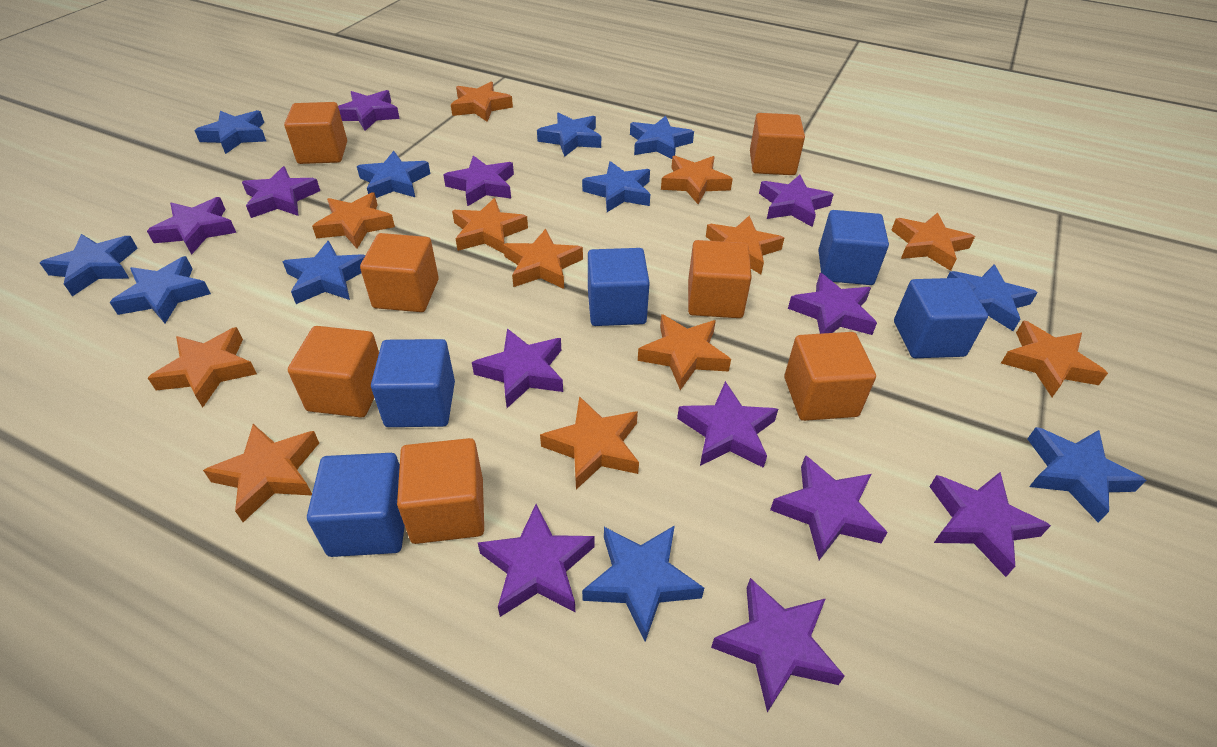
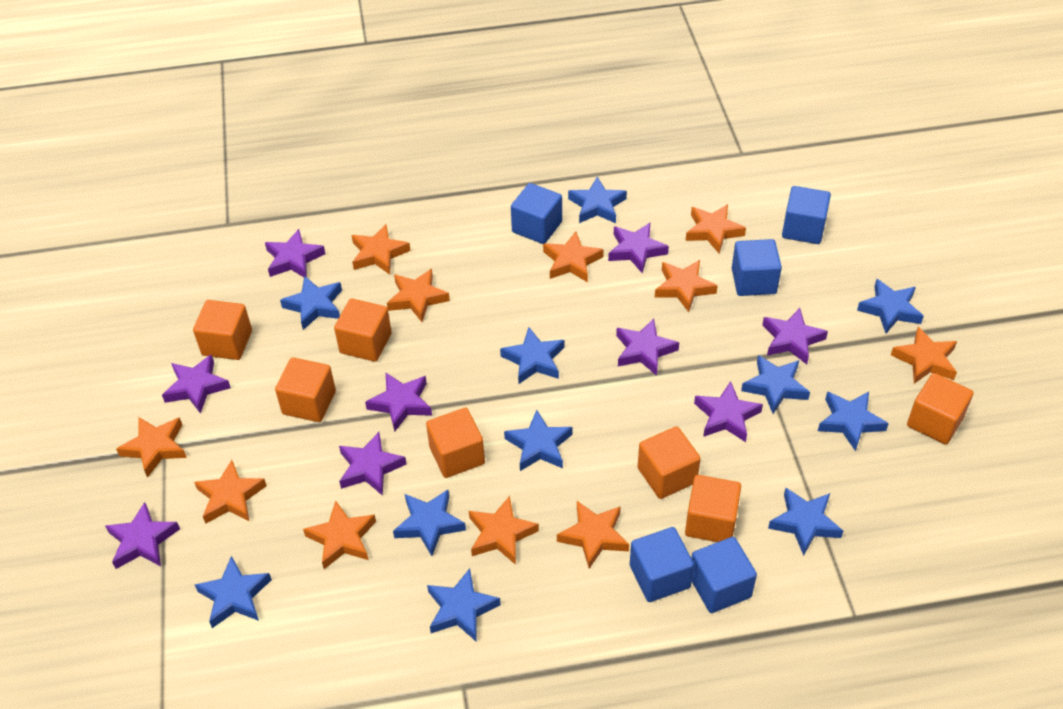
orange star: [148,327,257,407] [203,424,319,522] [312,192,395,249] [451,81,513,122] [452,198,528,253] [503,229,583,289] [540,396,639,490] [638,314,731,390] [661,156,733,204] [706,216,784,274] [891,213,975,271] [1001,320,1108,397] = 12 -> [116,417,187,478] [194,460,267,524] [303,501,376,569] [351,224,411,275] [387,269,450,322] [469,496,539,565] [543,232,604,282] [557,501,629,569] [655,260,718,312] [686,204,746,253] [891,327,957,384] = 11
purple star: [147,197,236,255] [242,166,320,218] [338,90,400,131] [443,156,514,207] [472,328,563,408] [478,504,594,617] [677,381,778,468] [711,578,845,713] [759,175,834,227] [770,455,888,560] [788,273,877,335] [929,472,1051,577] = 12 -> [105,502,180,569] [162,354,231,414] [265,229,326,277] [339,432,406,496] [365,373,432,431] [608,223,669,273] [616,319,679,376] [694,381,763,442] [762,308,828,364] = 9

